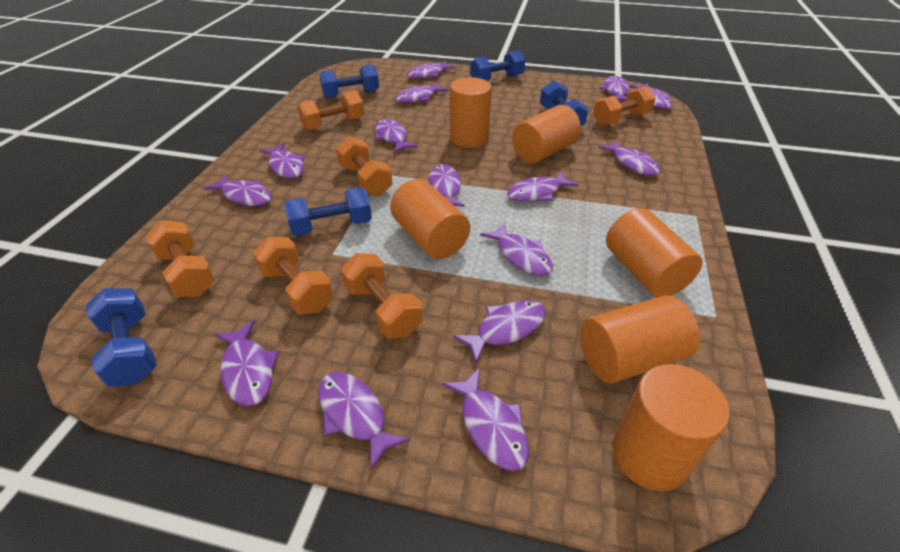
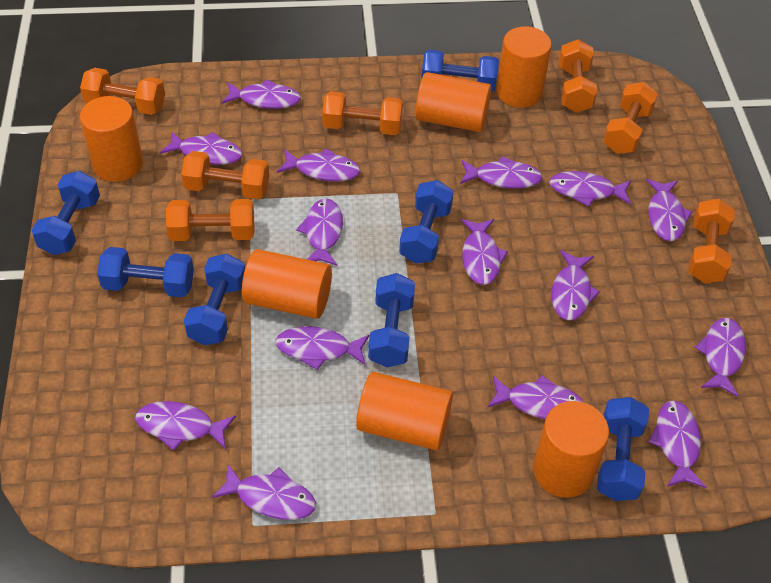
blue dumbbell: [86,288,157,387] [284,187,372,236] [319,64,379,98] [470,50,525,81] [540,80,588,126] = 5 -> [32,171,100,255] [97,247,194,297] [184,254,245,345] [368,273,415,367] [399,180,454,264] [421,49,499,92] [597,397,649,501] = 7
orange dumbbell: [146,221,215,297] [253,237,333,315] [297,90,364,131] [336,136,393,196] [341,253,422,339] [593,86,656,126] = 6 -> [80,68,165,115] [166,199,254,241] [181,151,269,200] [322,91,403,135] [559,39,597,113] [603,82,658,154] [688,199,735,283] = 7

